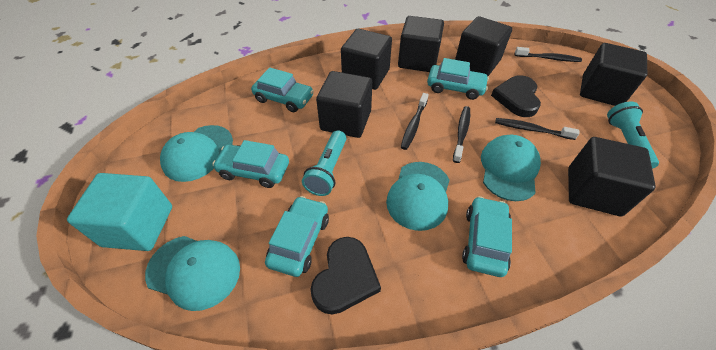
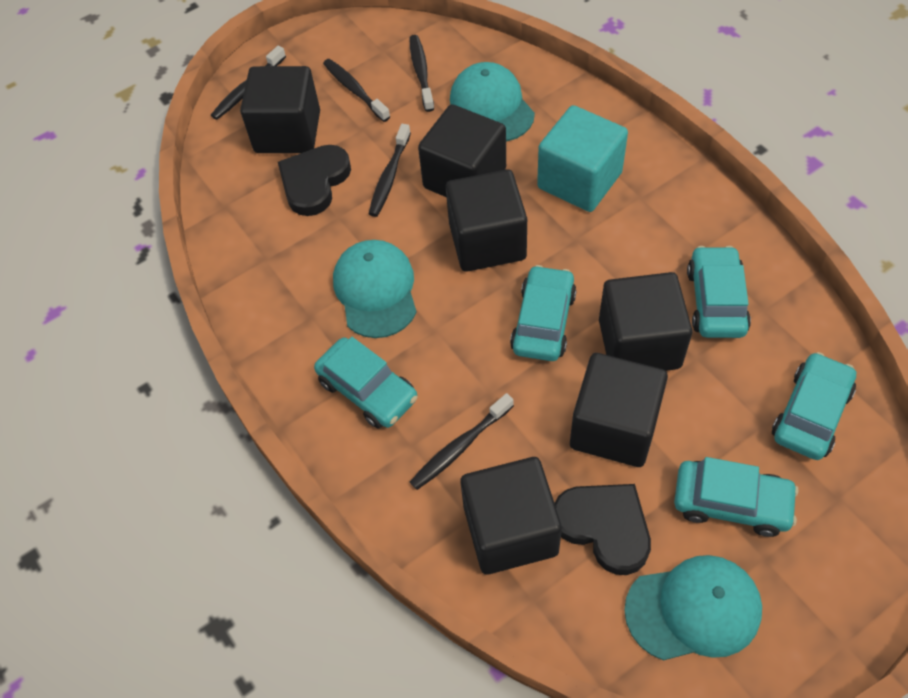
black toothbrush: [401,93,428,150] [453,106,470,163] [495,118,580,140] [515,47,582,62] = 4 -> [211,46,286,120] [323,59,390,122] [369,124,411,217] [409,35,434,112] [410,393,514,490] = 5
turquoise cap: [145,236,240,311] [160,125,233,182] [386,162,449,231] [481,135,541,201] = 4 -> [333,240,416,338] [450,62,535,141] [624,555,762,660] = 3
turquoise flashlight: [302,131,346,196] [607,101,659,169] = 2 -> none = 0

